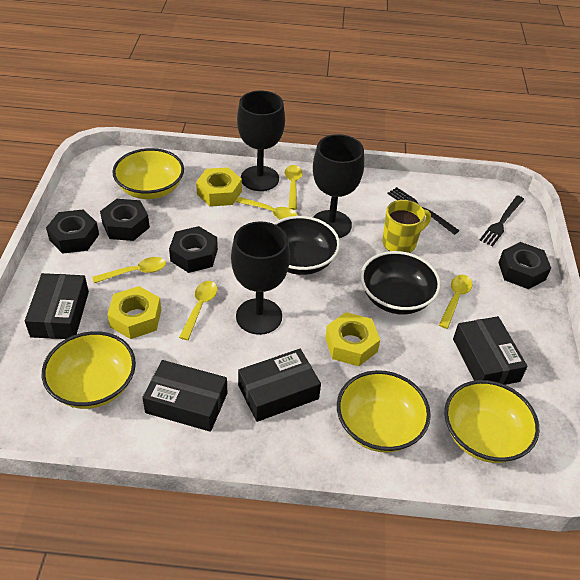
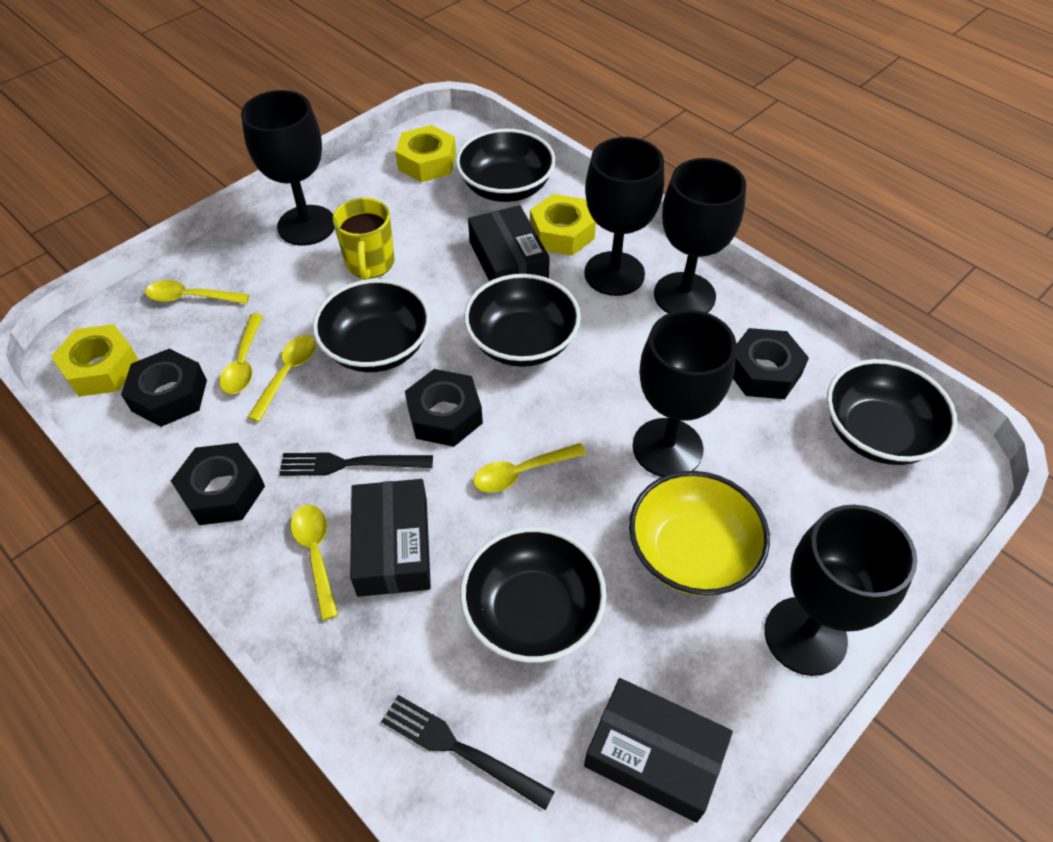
black bowl: [273,216,340,275] [360,251,441,314] = 2 -> [313,279,431,372] [456,129,556,202] [460,527,607,663] [464,274,581,367] [827,359,958,465] = 5
black box: [25,273,89,339] [142,360,227,432] [238,349,321,422] [453,316,528,385] = 4 -> [350,479,431,597] [468,205,550,281] [584,678,733,823] = 3
black goblet: [231,221,290,335] [237,91,285,191] [313,134,364,238] = 3 -> [241,90,335,246] [584,137,664,296] [632,310,737,477] [654,158,746,314] [764,505,917,676] = 5
yellow bowl: [42,331,136,409] [112,148,184,199] [337,370,431,453] [444,380,539,463] = 4 -> [629,471,770,596] = 1

